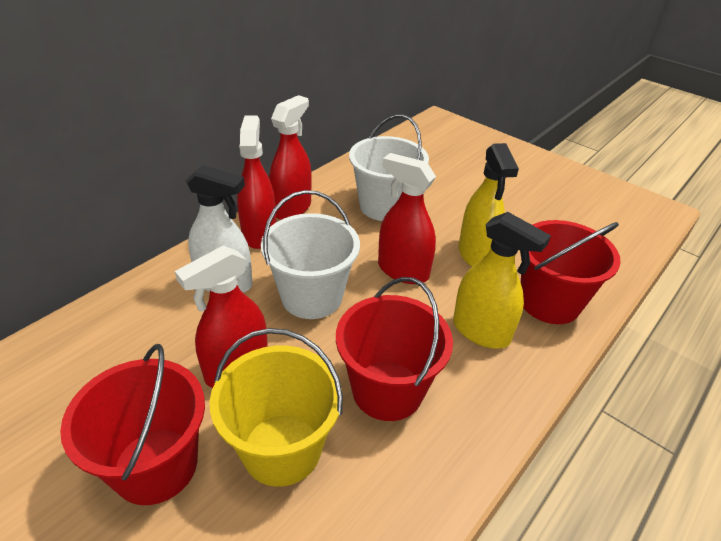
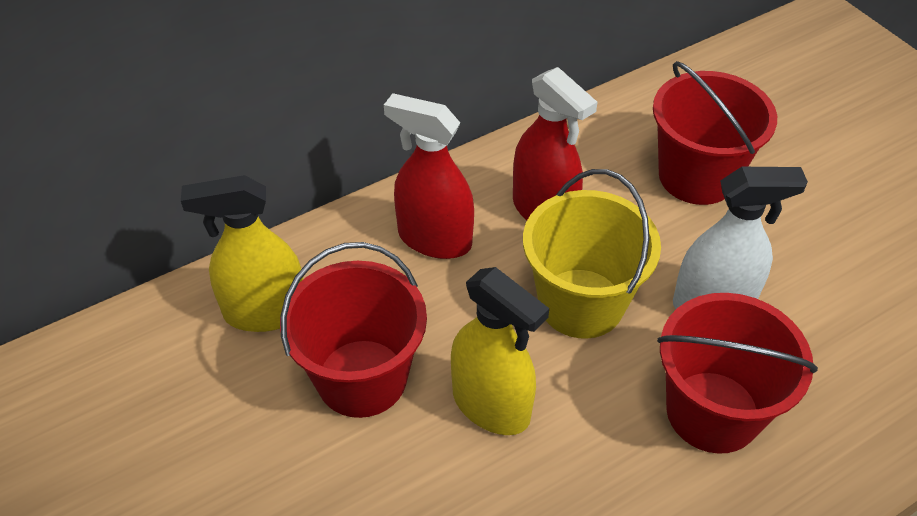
red spray bottle: [175,245,268,388] [237,115,276,249] [269,95,312,220] [378,153,436,284] = 4 -> [384,93,474,259] [513,67,597,220] = 2
white bucket: [261,190,360,319] [349,114,429,221] = 2 -> none = 0

